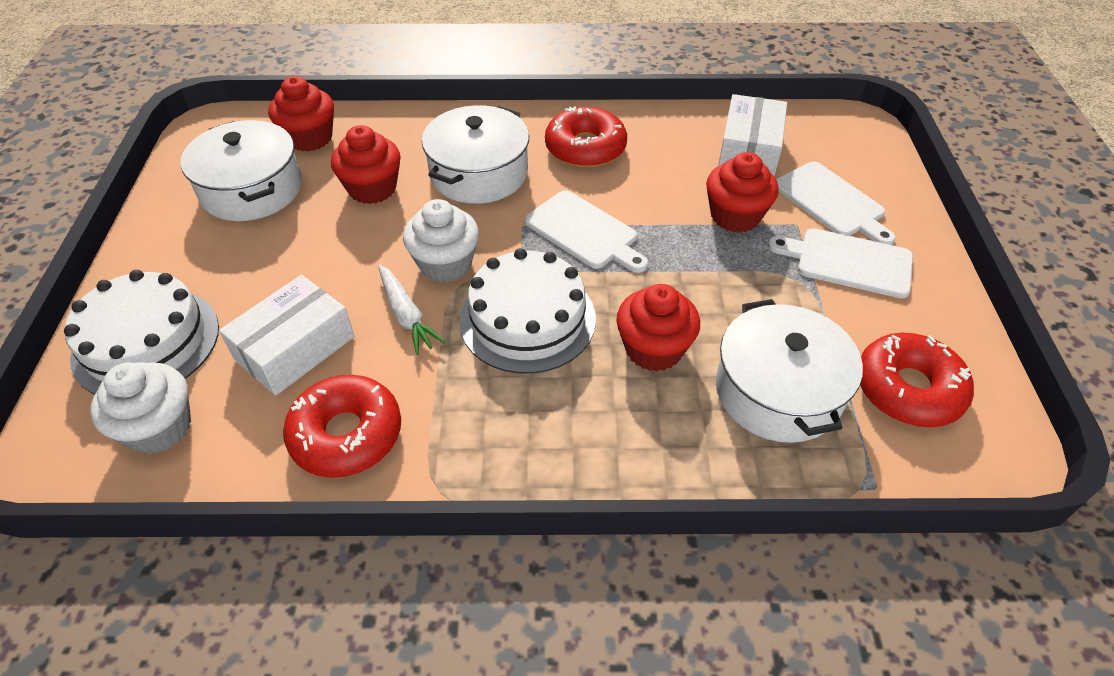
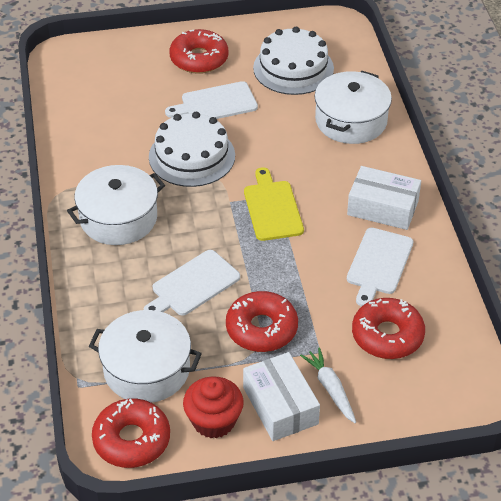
red cupcake: [268,76,334,152] [331,125,401,204] [616,284,700,371] [706,152,779,233] = 4 -> [183,377,244,438] = 1
red donut: [283,375,401,478] [545,107,627,168] [860,333,974,427] = 3 -> [92,399,170,468] [169,29,228,74] [226,291,298,352] [352,298,425,359] = 4
white cupcake: [90,362,191,454] [403,199,479,282] = 2 -> none = 0
yellow cutting board: none = 0 -> [244,167,304,241] = 1

